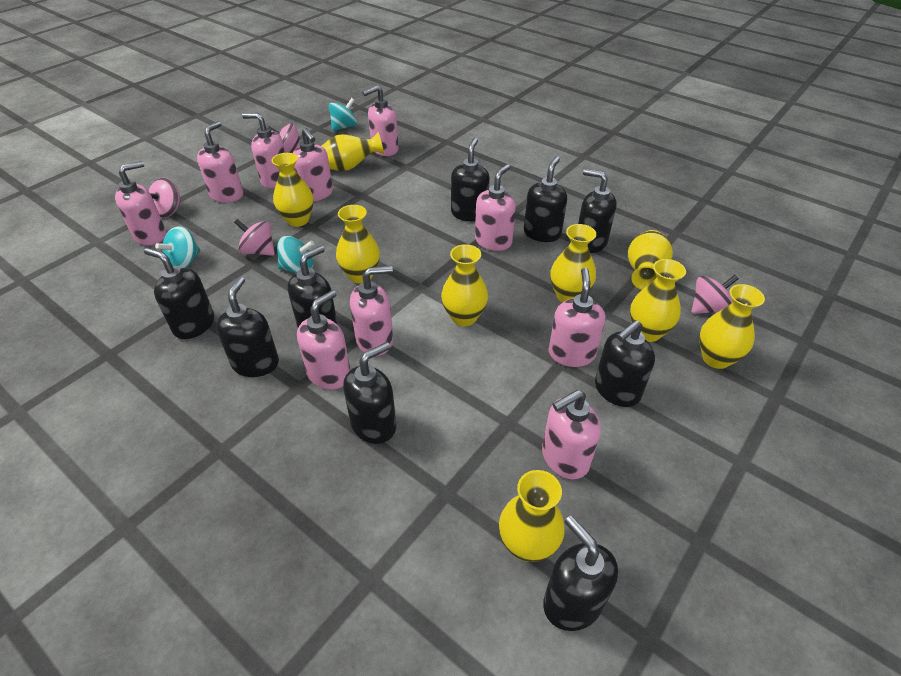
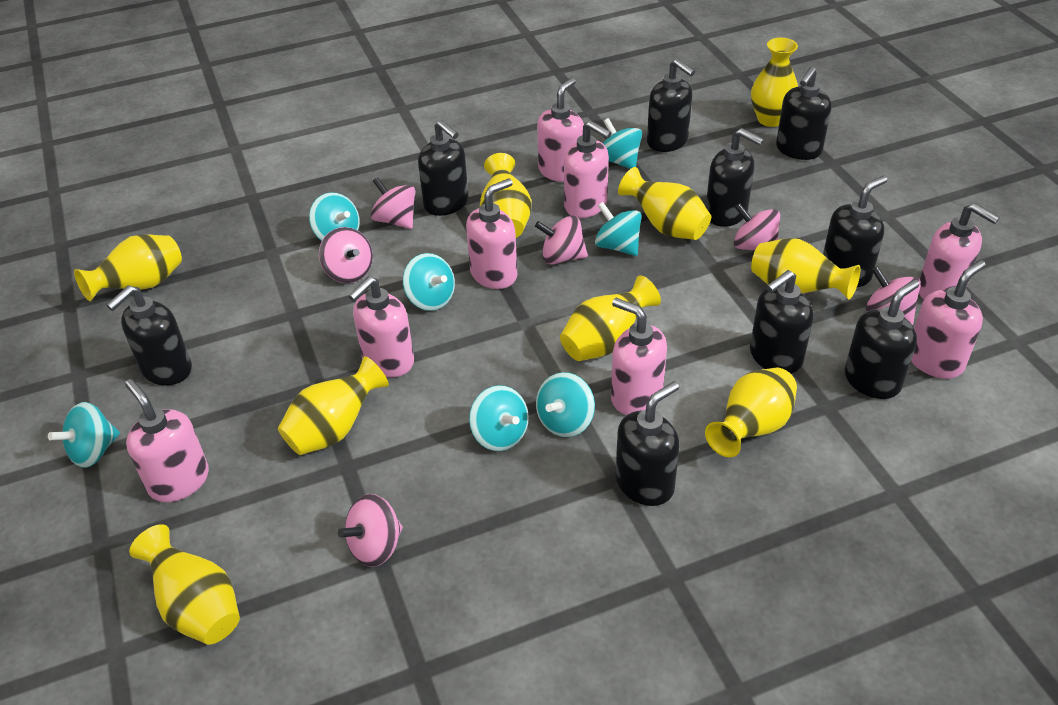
pink soap dispenser: [115,161,166,245] [197,121,243,203] [242,113,285,188] [293,128,333,201] [297,290,350,390] [350,266,393,356] [362,85,399,156] [475,164,516,251] [542,390,601,479] [549,268,605,367] = 10 -> [125,379,209,502] [348,276,414,377] [466,178,517,289] [537,78,584,182] [564,121,611,218] [611,298,667,415] [911,260,986,379] [919,203,1000,299] = 8
pink spinning top: [148,178,182,218] [234,219,275,256] [268,123,301,153] [691,275,739,314] = 4 -> [319,227,373,283] [338,494,403,567] [371,177,415,229] [535,215,588,265] [734,203,780,251] [866,266,921,326] = 6
turquoise spinning top: [155,226,200,268] [277,236,314,273] [329,98,357,131] = 3 -> [48,402,120,468] [309,192,360,241] [403,253,455,311] [469,385,529,451] [536,372,595,437] [595,202,642,256] [603,118,642,169] = 7

